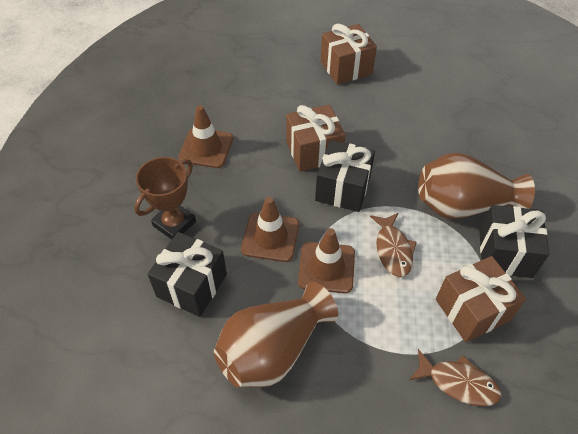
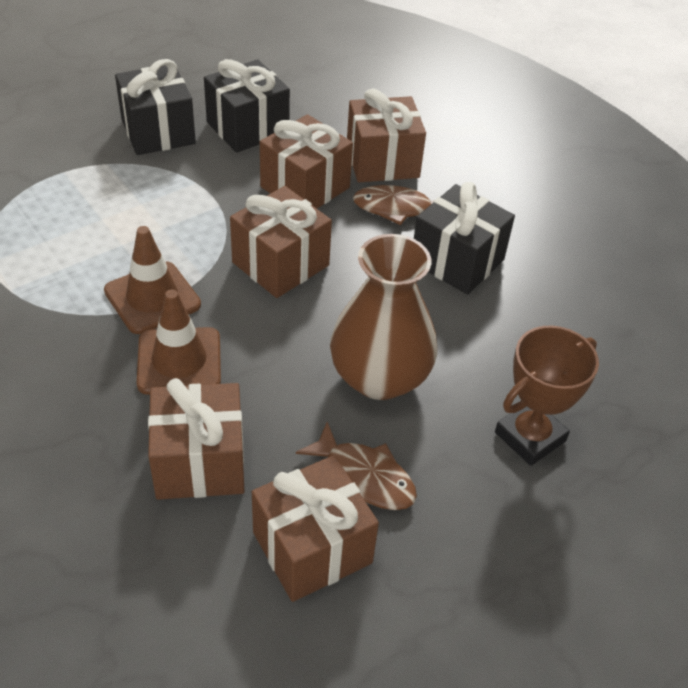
brown gift: [286,104,345,172] [321,24,377,85] [436,256,526,342] = 3 -> [148,378,245,500] [230,186,332,298] [252,455,379,602] [260,114,353,209] [347,88,426,182] = 5
brown traffic cone: [179,105,233,168] [241,197,299,262] [298,228,355,293] = 3 -> [104,226,201,334] [137,290,221,395] = 2
brown vase: [214,282,338,388] [418,153,535,219] = 2 -> [330,234,437,400] = 1

